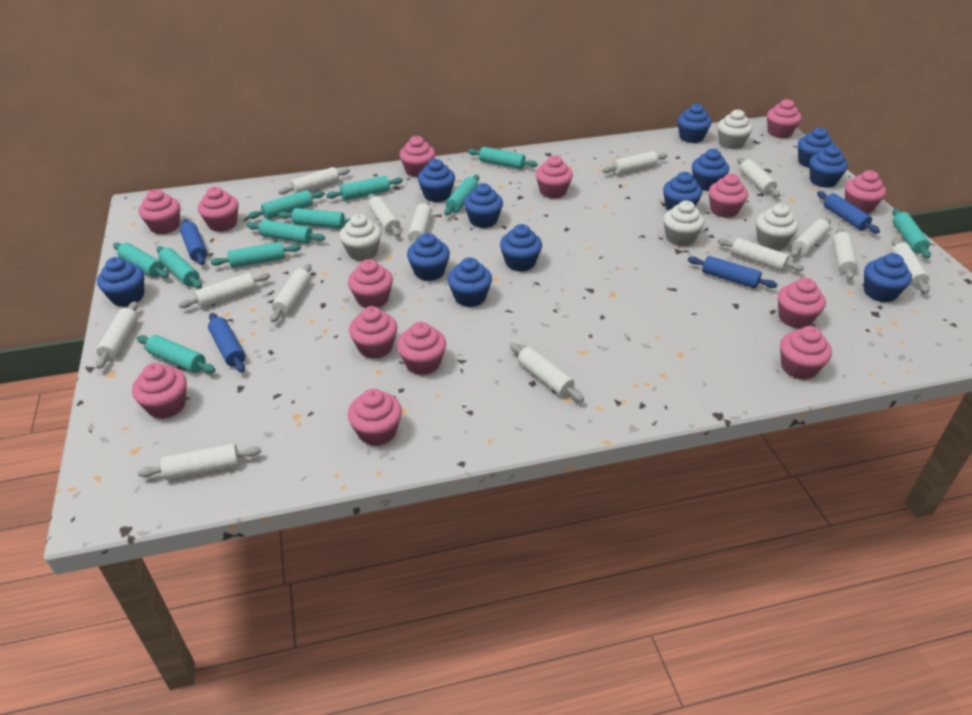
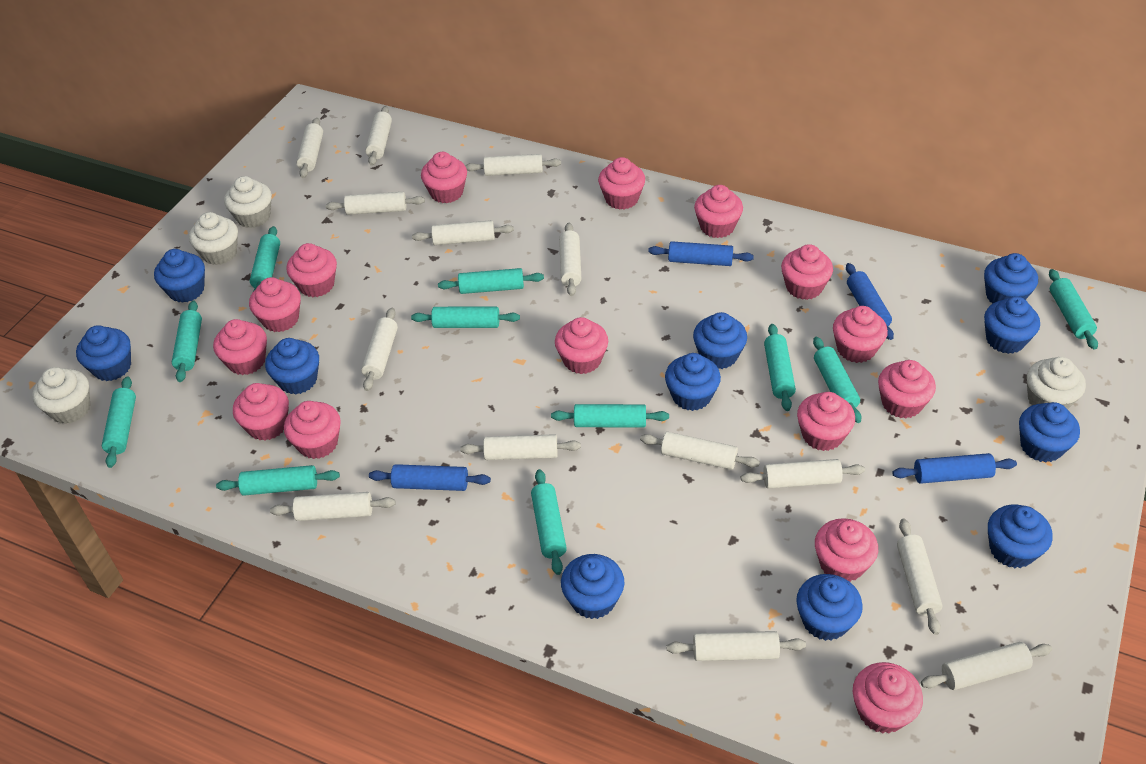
blue cupcake: [97,257,144,306] [407,233,450,281] [418,159,455,202] [448,257,492,307] [464,183,503,228] [500,224,542,272] [663,172,702,211] [678,104,712,143] [692,149,729,191] [798,127,834,168] [809,145,848,188] [864,253,912,302] = 12 -> [76,325,131,381] [154,249,205,303] [265,338,319,394] [561,554,624,619] [665,353,721,411] [693,312,747,369] [796,574,863,641] [984,253,1038,304] [984,296,1040,354] [988,505,1053,568] [1019,402,1080,462] = 11
pink cupcake: [132,363,187,419] [139,189,180,234] [198,187,239,232] [348,259,393,308] [348,389,402,446] [349,306,397,359] [397,322,446,375] [399,136,435,178] [536,156,573,199] [709,174,748,218] [767,99,801,138] [778,278,826,329] [780,326,832,380] [845,170,886,214] = 14 -> [213,319,267,375] [233,383,289,441] [249,277,301,332] [284,401,341,459] [286,243,337,297] [421,152,467,203] [555,317,608,374] [598,157,645,209] [694,185,743,238] [781,244,833,300] [797,392,855,451] [815,518,878,582] [833,306,888,363] [853,662,923,734] [878,360,936,418] = 15

